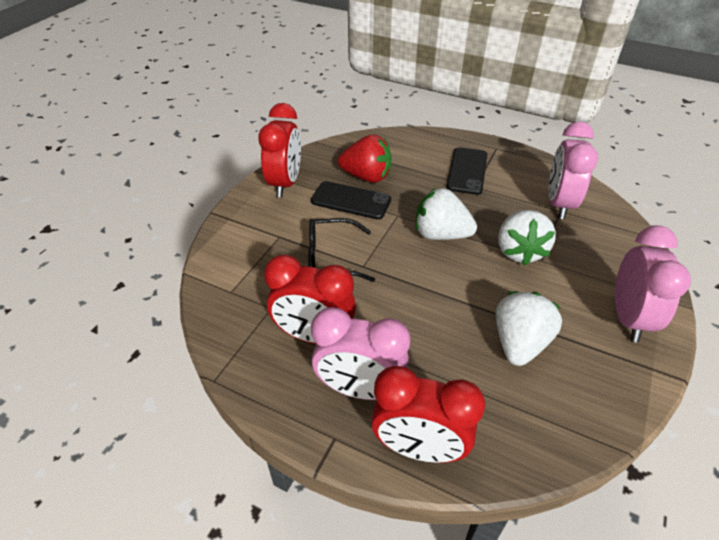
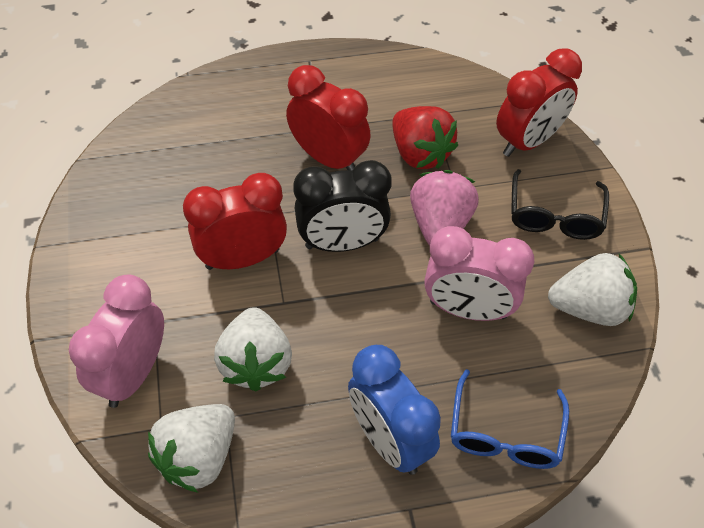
black clock: none = 0 -> [293,160,392,252] = 1
black phone: [311,181,391,220] [447,147,487,195] = 2 -> none = 0
blue clock: none = 0 -> [348,345,441,475] = 1
blue glasses: none = 0 -> [451,369,569,469] = 1
pink clock: [311,307,410,400] [548,121,598,219] [615,225,691,343] = 3 -> [69,274,164,408] [424,226,534,321] = 2
pink strawberry: none = 0 -> [410,170,479,246] = 1

